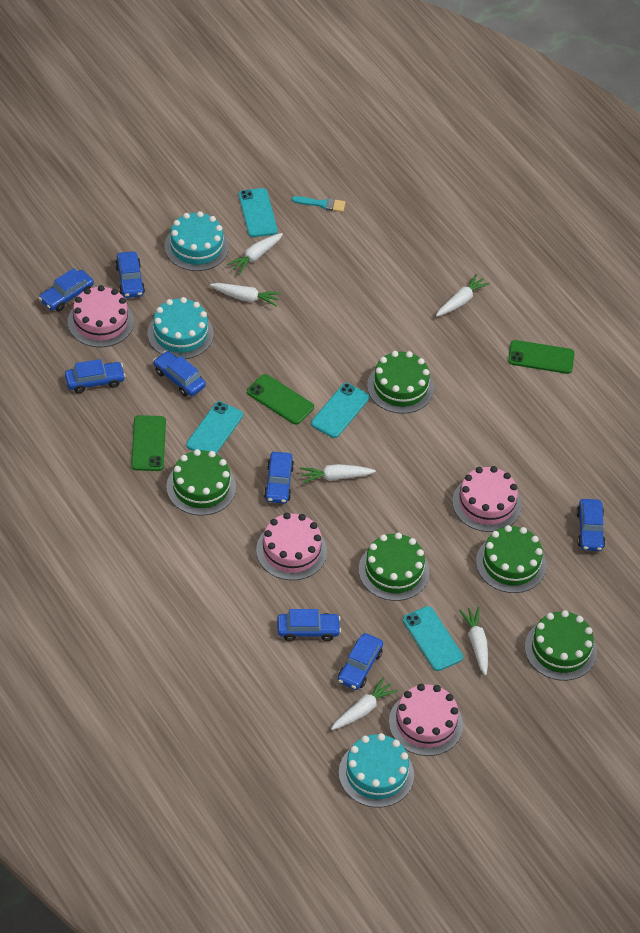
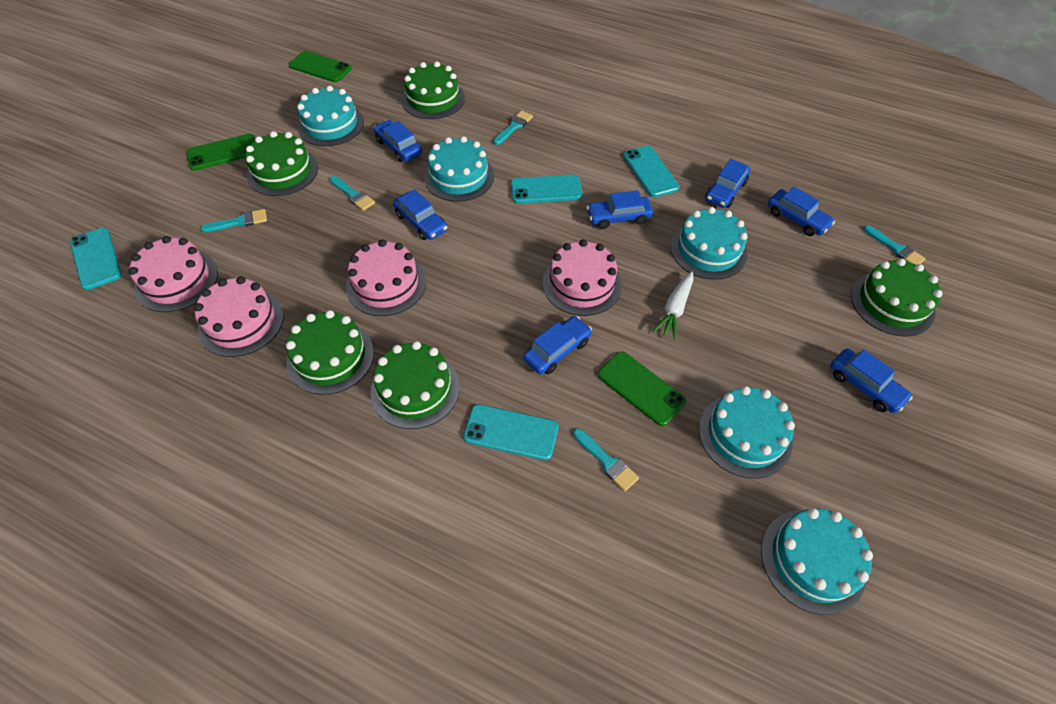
blue car: [39,268,94,311] [65,359,126,393] [115,251,145,298] [153,351,206,396] [264,452,294,504] [277,609,341,641] [338,633,383,690] [576,499,605,551] = 8 -> [374,120,422,162] [393,189,448,240] [523,316,592,375] [586,190,653,229] [705,159,750,208] [768,187,835,236] [830,349,913,413] = 7
turquoise brush: [292,196,346,212] = 1 -> [201,209,267,232] [330,176,375,211] [493,111,533,145] [573,428,639,491] [863,225,926,265] = 5
turquoise cake: [147,297,214,359] [164,211,229,271] [339,733,414,808] = 3 -> [297,86,364,146] [424,136,494,202] [671,207,748,280] [699,386,795,479] [761,508,873,615] = 5
white carrot: [210,283,281,307] [227,233,283,275] [300,464,376,484] [331,677,398,730] [436,274,490,316] [459,607,488,675] = 6 -> [653,271,693,340] = 1

